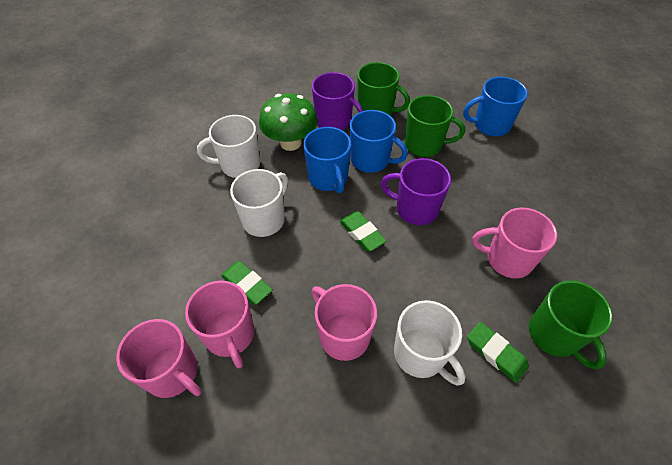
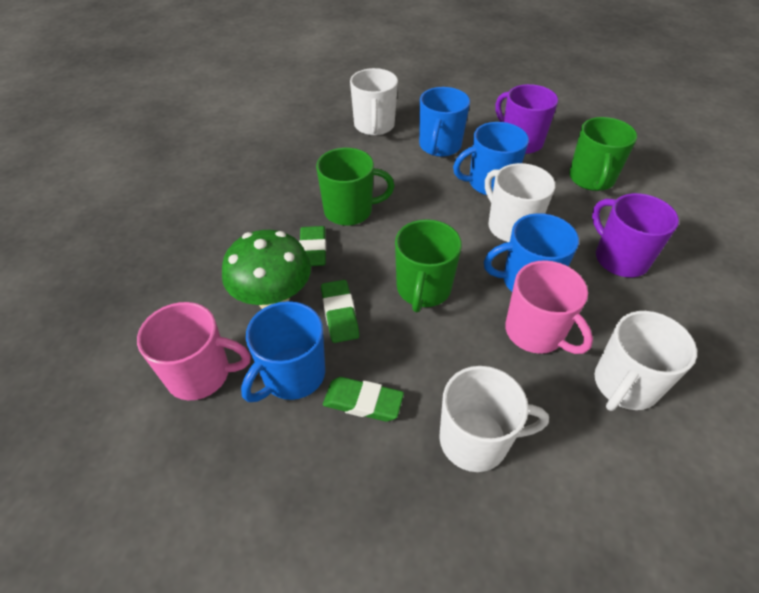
blue mug: [303,127,351,193] [350,110,408,173] [463,77,528,136] = 3 -> [241,301,325,402] [419,87,470,157] [453,122,529,195] [484,213,579,291] = 4
pink mug: [116,319,202,398] [185,280,254,368] [311,284,377,361] [472,207,557,279] = 4 -> [137,302,251,400] [505,260,593,354] = 2
white mug: [197,115,260,178] [230,169,288,237] [394,300,465,386] = 3 -> [350,68,398,136] [439,366,549,472] [485,163,555,242] [595,311,697,411] = 4

